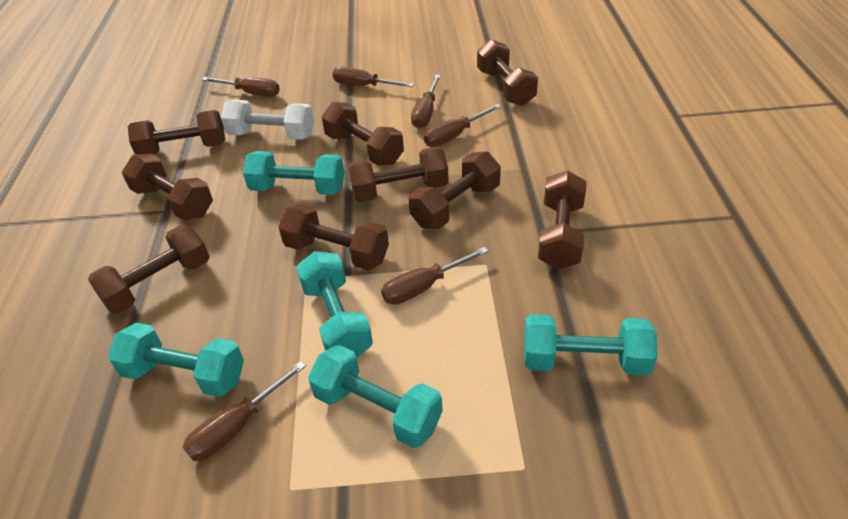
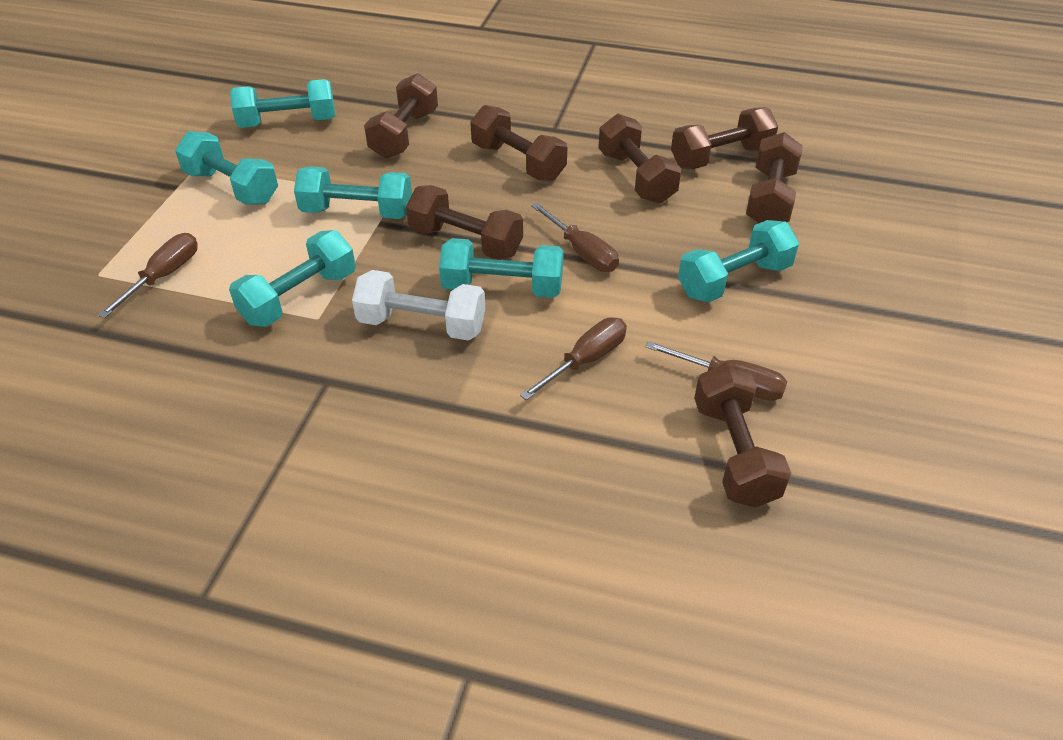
brown dumbbell: [88,225,210,314] [122,154,213,220] [128,110,225,155] [278,203,389,270] [322,102,404,165] [348,147,449,202] [409,151,501,229] [477,39,538,106] [538,170,586,269] = 9 -> [364,73,438,159] [406,185,523,260] [470,105,567,181] [598,113,682,204] [671,107,778,169] [694,363,791,508] [746,132,803,223] = 7
brown screwdriver: [183,361,306,461] [202,77,280,97] [332,67,414,87] [381,247,488,305] [411,75,441,129] [424,104,501,147] = 6 -> [98,233,198,318] [520,317,627,401] [531,203,619,272] [646,341,787,401] = 4
turquoise dumbbell: [108,323,244,397] [243,151,345,195] [296,251,373,357] [308,345,443,448] [524,314,658,376] = 5 -> [175,131,278,205] [229,230,356,327] [230,79,335,128] [294,166,412,219] [439,238,564,298] [678,220,799,302] = 6

